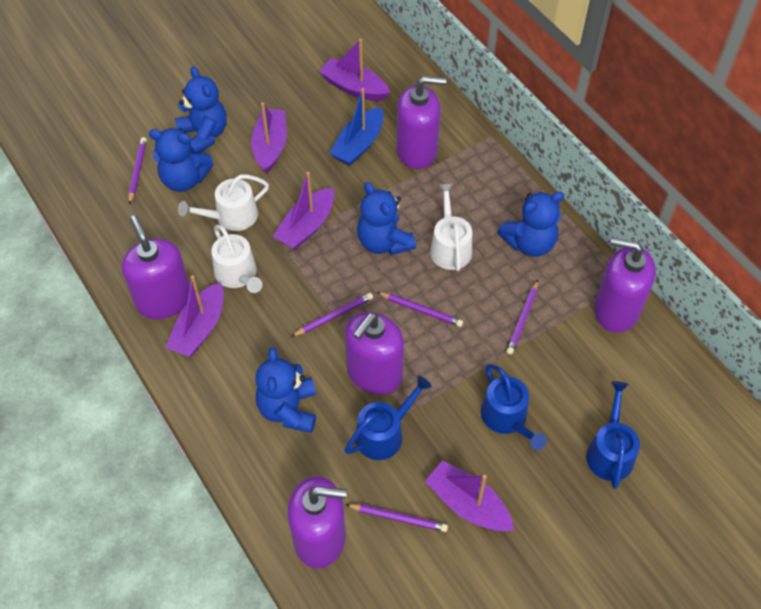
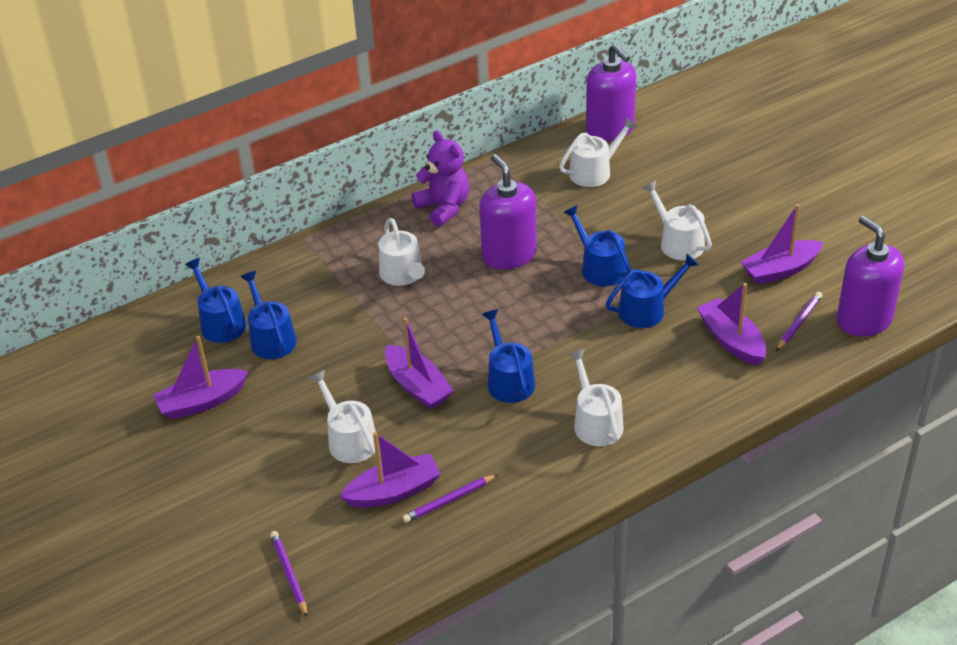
blue boat: [330,88,383,166] = 1 -> none = 0
blue teddy bear: [149,128,214,192] [175,67,227,154] [255,347,316,433] [357,182,416,255] [498,191,564,257] = 5 -> none = 0
blue watering can: [344,376,432,460] [481,364,547,450] [586,381,640,489] = 3 -> [185,258,247,343] [241,271,297,359] [482,309,535,403] [563,205,631,286] [606,254,699,328] = 5
purple pencil: [128,137,147,205] [291,293,373,337] [345,504,448,532] [377,292,463,327] [506,280,538,355] = 5 -> [270,531,307,617] [402,474,498,523] [776,292,822,351] = 3
purple soap dispenser: [122,216,190,319] [288,476,347,569] [345,312,404,395] [396,76,446,169] [594,238,656,333] = 5 -> [479,154,537,270] [586,44,636,142] [837,216,904,337] = 3
purple teddy bear: none = 0 -> [412,130,470,227] = 1
white watering can: [178,175,269,231] [211,225,262,293] [430,183,472,271] = 3 -> [309,370,376,463] [379,218,425,286] [559,118,637,187] [568,349,624,446] [643,181,712,260] = 5

